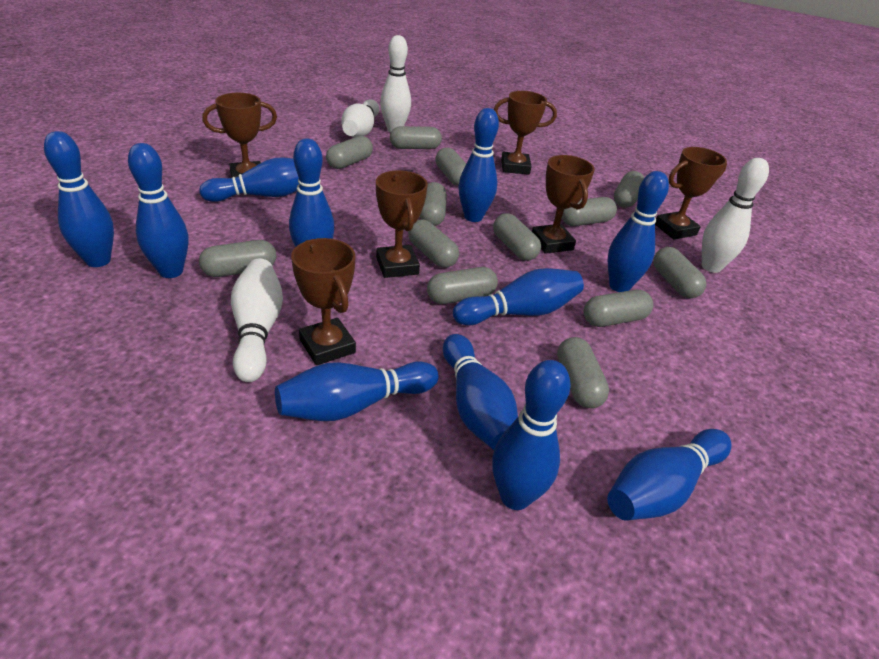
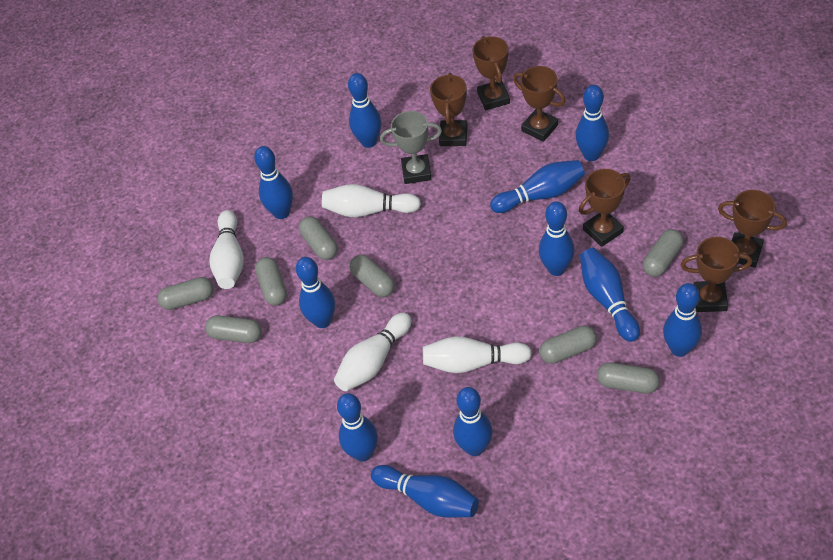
grey capsule: [199,240,276,277] [326,136,373,169] [390,126,442,149] [408,220,459,268] [420,182,447,226] [427,267,498,304] [435,147,466,186] [493,213,541,261] [557,337,609,408] [562,197,617,226] [584,290,653,327] [614,171,644,208] [653,247,707,298] = 13 -> [157,277,214,310] [205,315,262,343] [255,257,287,306] [299,216,338,260] [349,255,395,297] [539,325,597,364] [597,362,660,394] [643,229,683,277] = 8
grey trophy: none = 0 -> [380,111,442,184] = 1

